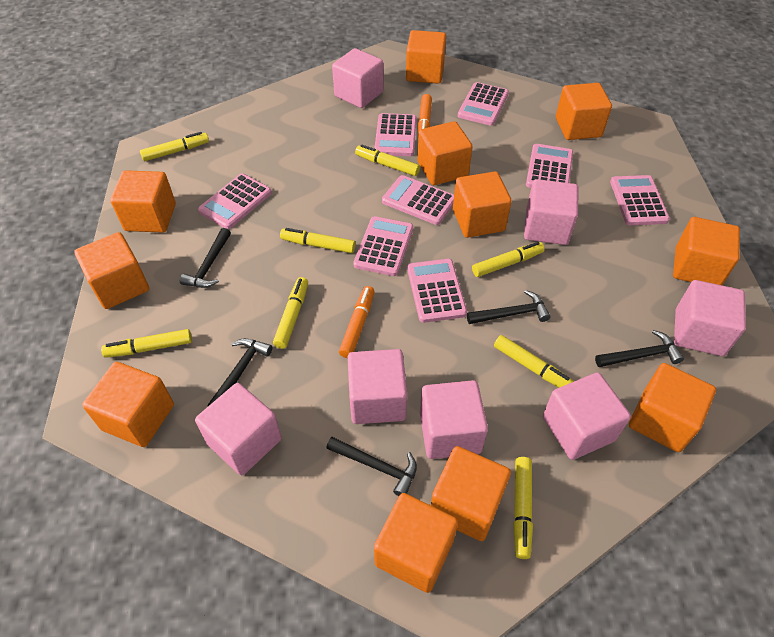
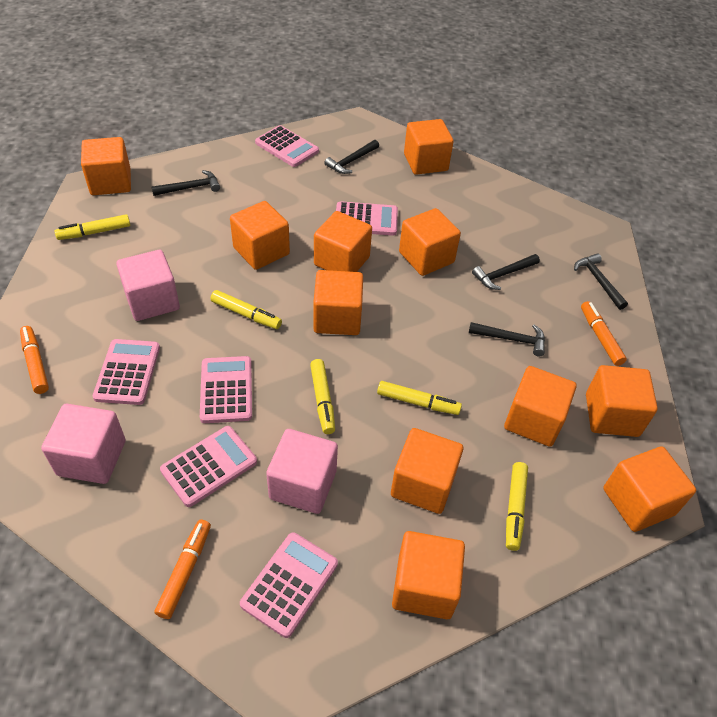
orange marker: [339,286,375,358] [418,94,432,135] = 2 -> [20,326,49,394] [155,520,211,619] [581,301,627,366] = 3
pink calculator: [198,174,272,229] [353,216,413,276] [374,113,417,156] [382,175,454,225] [407,259,467,323] [458,82,509,126] [526,144,573,188] [610,175,670,225] = 8 -> [93,339,160,405] [160,426,257,507] [200,356,252,423] [240,532,338,638] [255,125,319,167] [336,201,398,236] = 6
pink cube: [195,383,282,475] [332,48,383,108] [347,349,407,424] [420,380,488,459] [524,179,579,245] [543,373,631,460] [674,280,746,356] = 7 -> [41,404,126,484] [116,250,180,321] [266,429,338,514] = 3
yellow marker: [101,329,192,358] [140,132,209,161] [273,277,308,349] [280,228,355,253] [355,145,420,176] [472,242,545,277] [494,335,574,388] [513,457,533,559] = 8 -> [54,214,130,240] [211,290,282,329] [310,359,335,434] [377,381,462,415] [506,462,528,551] = 5

